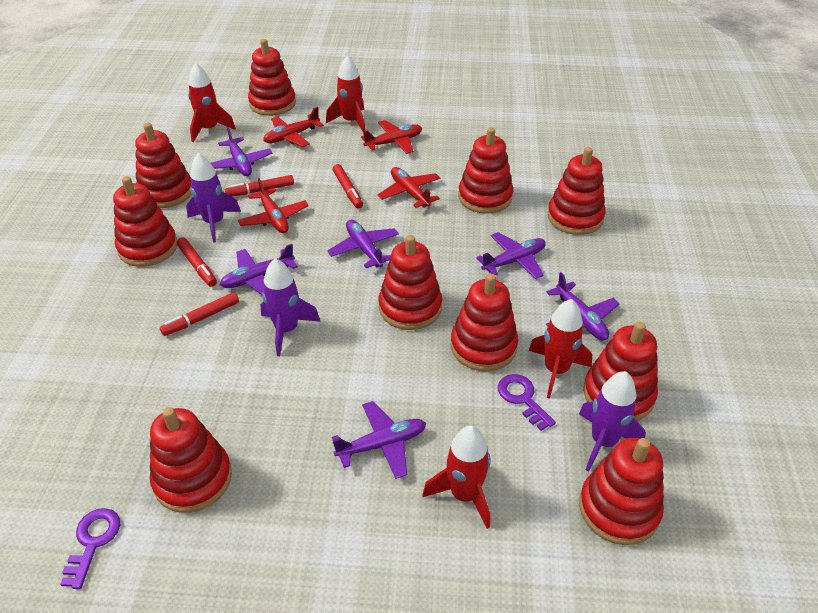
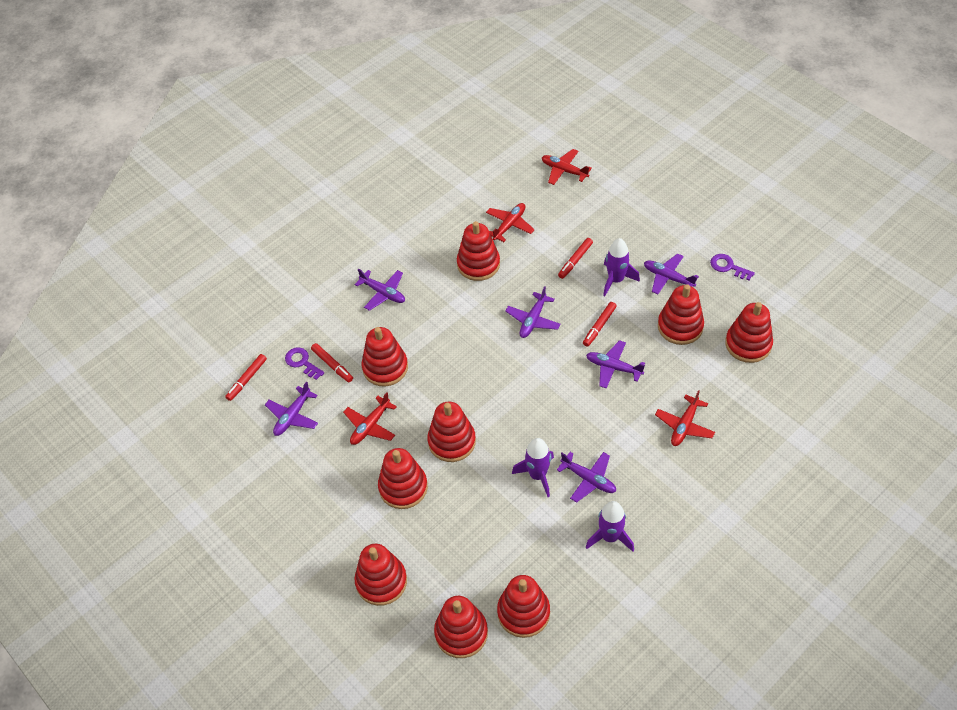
red rocket: [188,63,236,142] [326,56,366,132] [422,426,490,529] [528,299,592,399] = 4 -> none = 0
red stacking toy: [113,176,177,267] [135,123,191,208] [150,407,232,513] [248,39,296,116] [379,235,442,330] [451,273,518,371] [458,128,513,214] [547,147,606,235] [579,438,664,545] [583,322,658,421] = 10 -> [355,544,407,606] [362,327,408,386] [378,448,428,509] [427,402,476,462] [434,596,488,658] [457,221,500,281] [497,575,550,638] [658,284,704,345] [725,302,773,363] = 9

